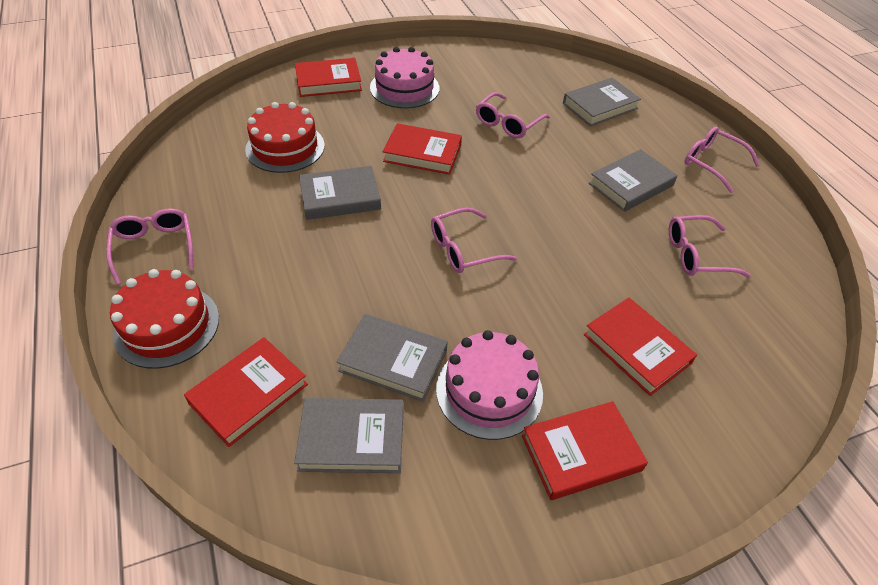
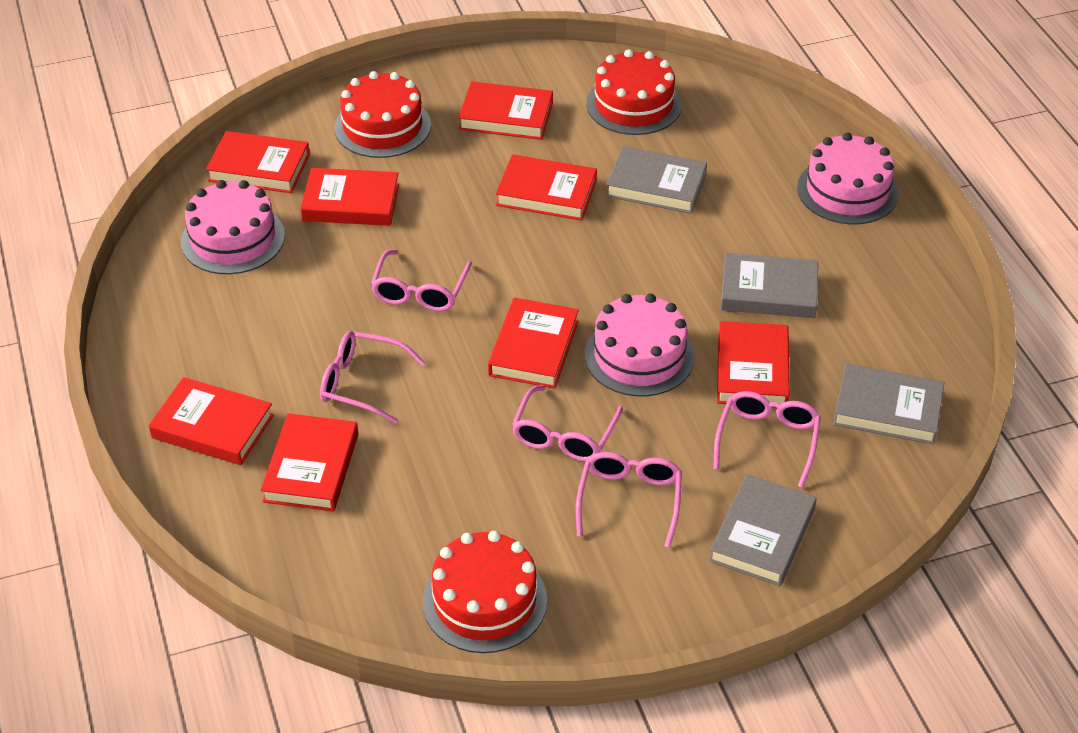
grey book: [294,398,404,473] [299,166,381,220] [337,314,448,402] [563,78,641,126] [589,149,677,212] = 5 -> [606,146,707,214] [709,474,817,586] [720,253,818,318] [833,363,945,445] = 4
pink cake: [370,47,439,108] [436,330,543,440] = 2 -> [181,180,285,274] [584,293,695,396] [797,133,899,224] = 3
red book: [184,337,308,447] [295,58,362,97] [383,123,462,175] [522,401,648,500] [584,297,697,396] = 5 -> [149,377,274,465] [206,131,310,193] [261,413,359,512] [300,168,399,226] [458,81,553,140] [488,298,579,389] [496,154,597,221] [717,321,790,404] = 8
red cake: [110,269,219,369] [245,102,325,173] = 2 -> [334,71,431,158] [423,531,547,653] [586,49,682,135] = 3

